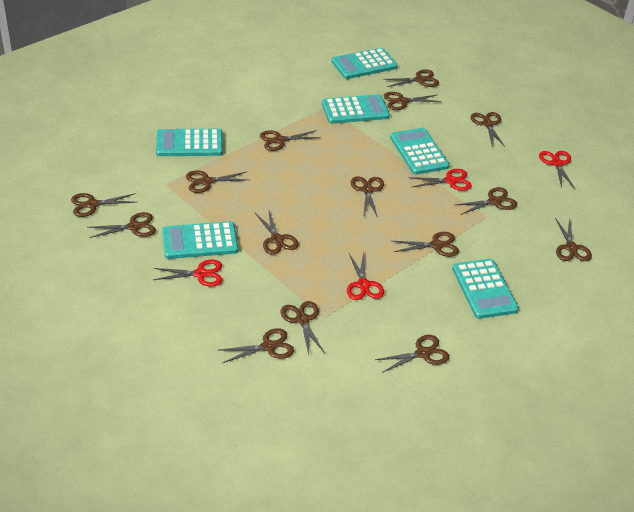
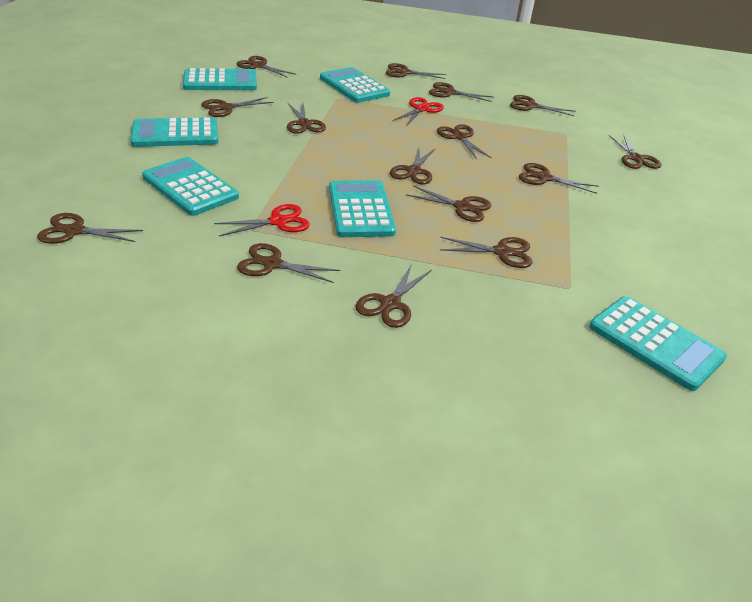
red scissors: [153,260,222,286] [347,252,384,300] [409,169,472,191] [539,151,575,189] = 4 -> [214,204,310,236] [392,97,444,126] = 2

